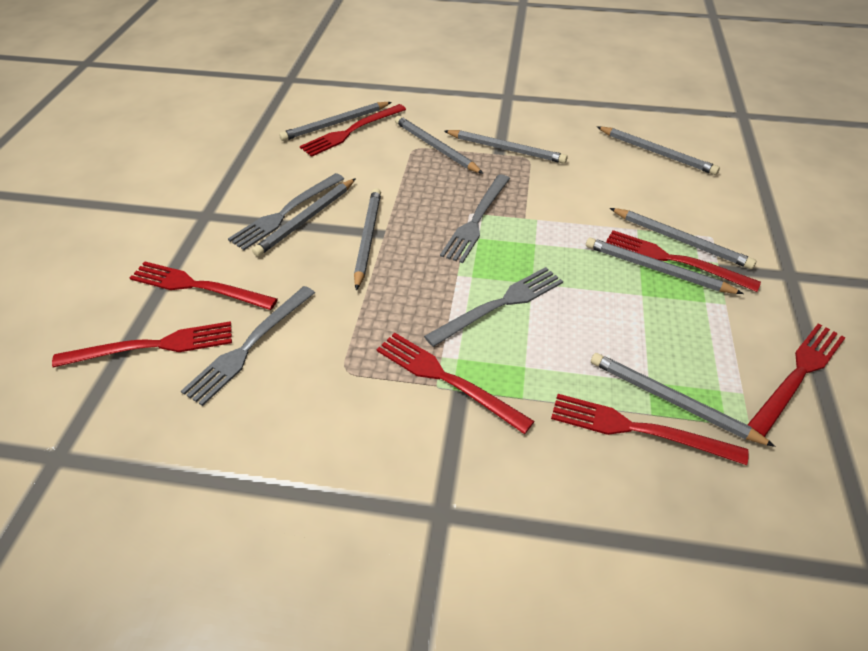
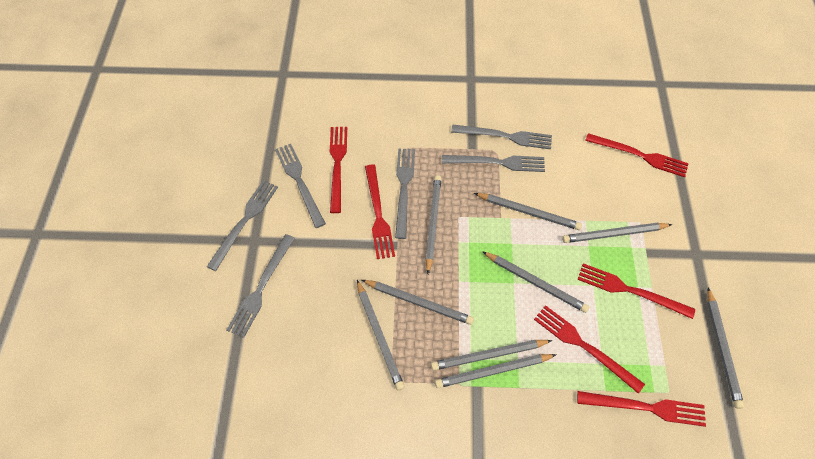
grey fork: [181,286,315,406] [228,173,344,250] [424,267,563,347] [440,174,510,263] = 4 -> [207,180,278,271] [227,234,295,338] [275,144,326,228] [395,148,415,239] [442,155,545,172] [451,125,552,149] = 6
red fork: [52,321,232,367] [130,262,278,310] [300,104,406,157] [377,333,534,434] [551,394,749,465] [606,230,761,292] [748,323,846,437] = 7 -> [330,127,347,213] [365,165,395,259] [534,305,645,393] [577,263,695,319] [577,391,706,427] [585,133,689,177] = 6

